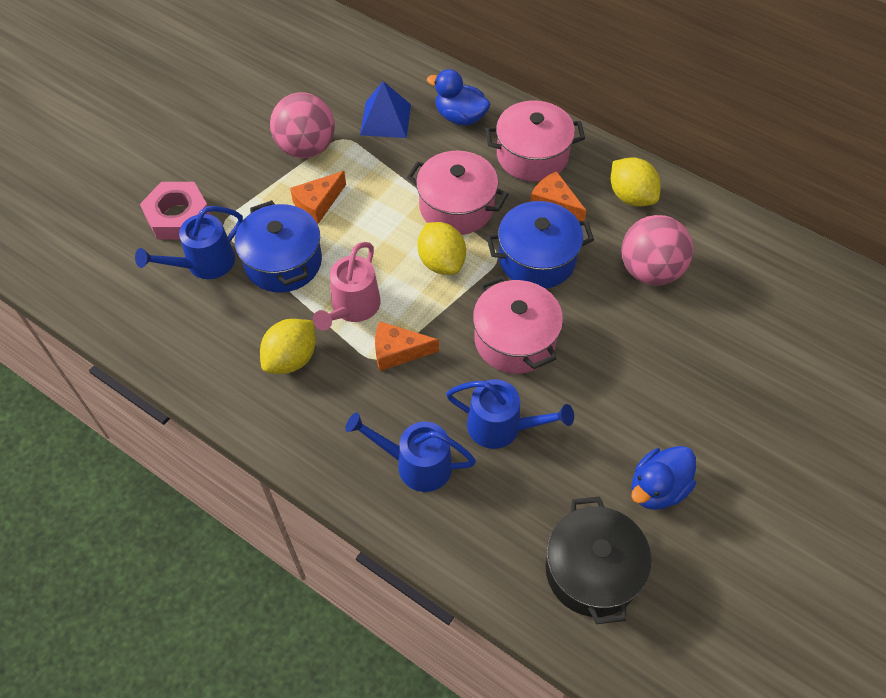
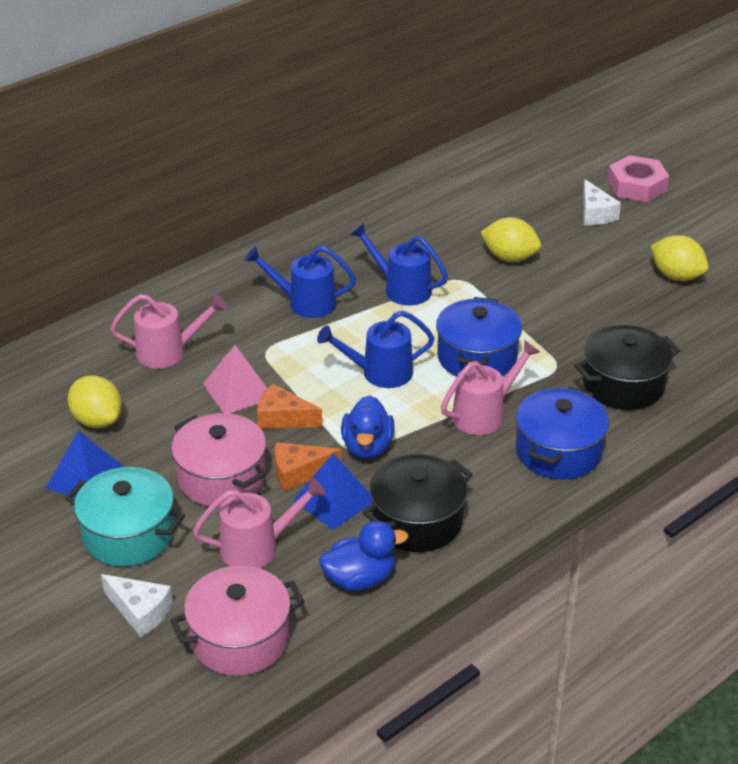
black pot: [546,497,652,624] = 1 -> [363,454,473,552] [574,325,680,410] = 2
blue pyramid: [360,81,411,138] = 1 -> [46,431,124,498] [293,453,372,530] = 2
orange cheese: [290,171,346,224] [375,321,439,371] [530,171,587,221] = 3 -> [257,384,322,429] [275,442,342,492] = 2
pink ball: [270,92,335,158] [621,215,693,285] = 2 -> none = 0
pink pot: [407,151,508,235] [473,276,563,374] [485,101,585,182] = 3 -> [170,566,305,676] [171,413,266,507] = 2
pink pyramid: none = 0 -> [203,345,267,414] = 1
pink watering can: [313,242,381,330] = 1 -> [111,294,227,368] [193,478,326,568] [441,340,540,435] = 3
turquoise pot: none = 0 -> [65,467,185,567] = 1
white cheese: none = 0 -> [101,574,173,637] [583,179,621,225] = 2

